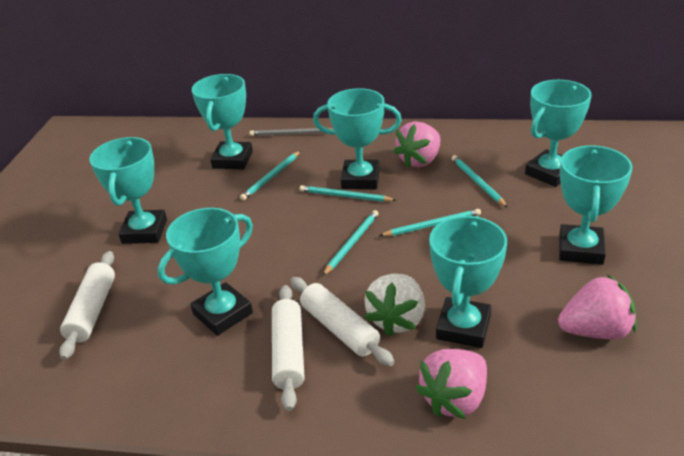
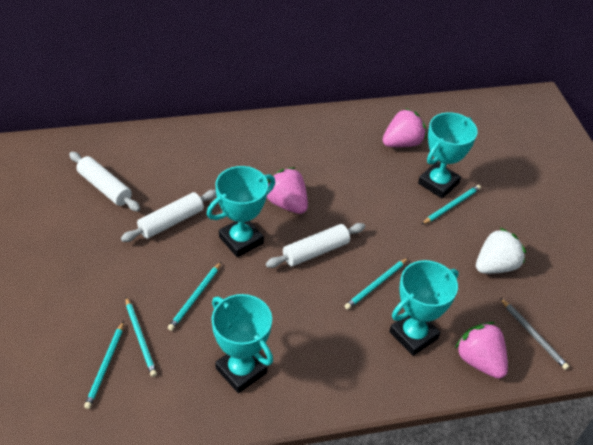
turquoise trophy: [89,137,167,244] [157,208,253,336] [192,74,253,170] [313,88,402,190] [429,216,507,348] [525,80,592,187] [559,146,633,265] = 7 -> [207,166,275,257] [212,294,273,393] [389,260,459,356] [418,112,478,198] = 4

